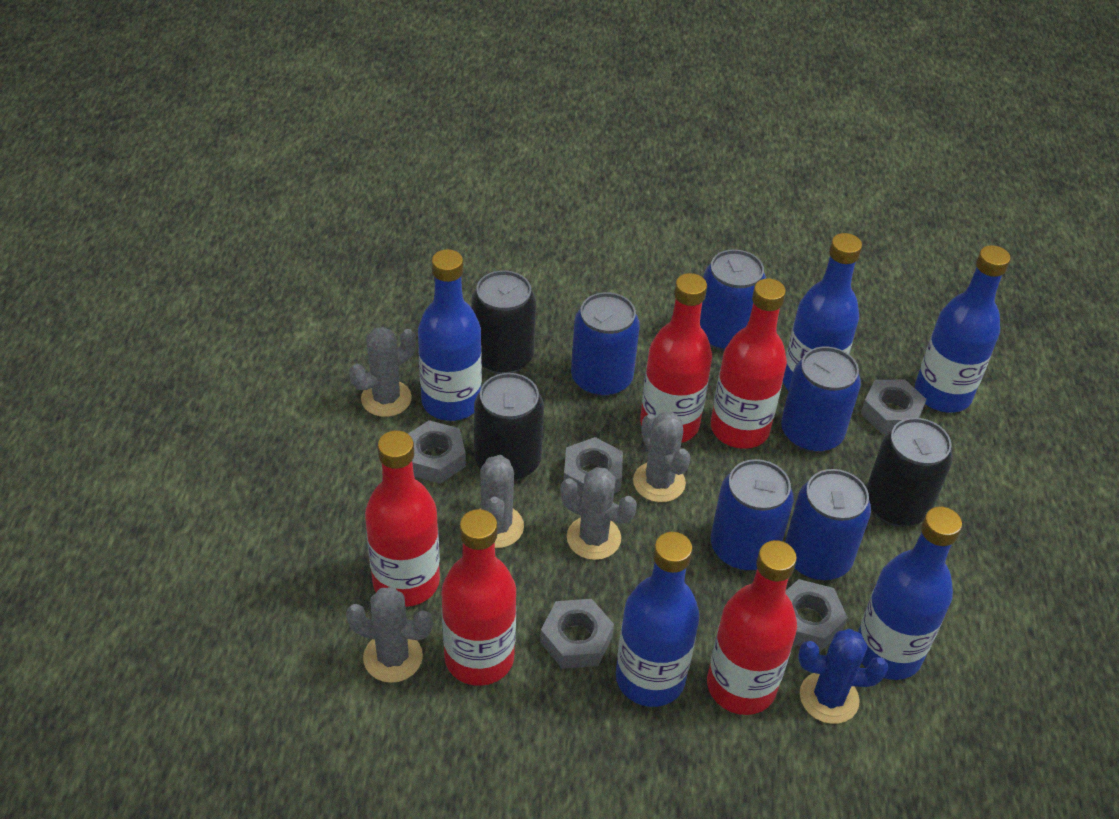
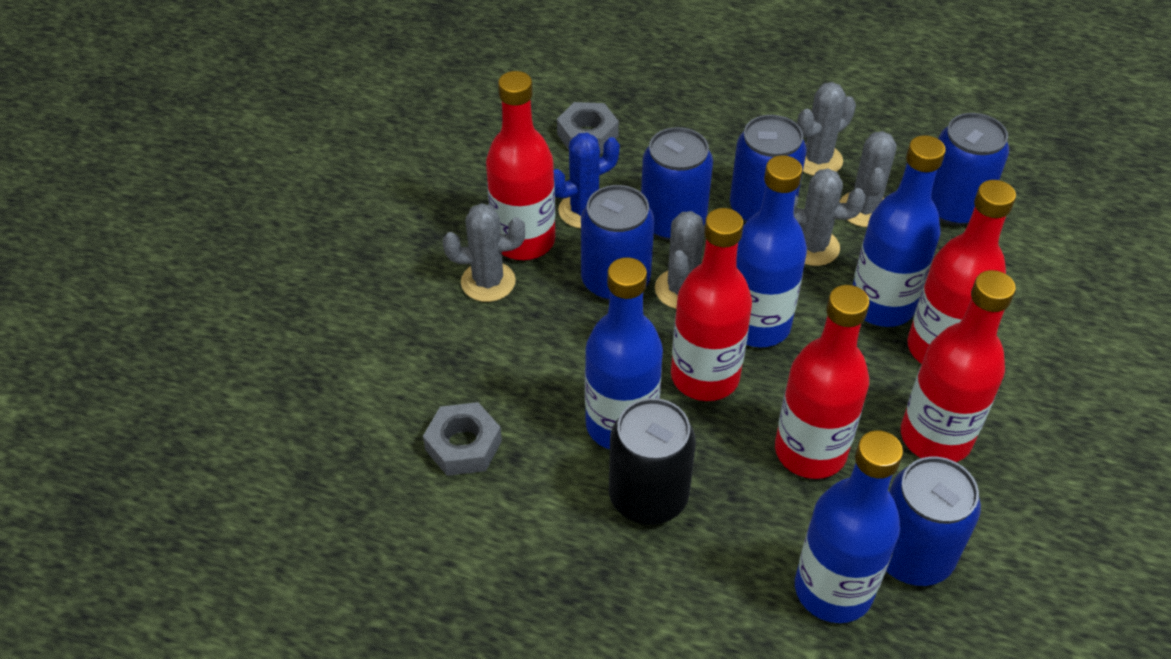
black can: [471,271,536,374] [474,373,544,481] [866,418,953,527] = 3 -> [609,398,696,525] = 1
blue bottle: [418,249,482,421] [616,532,700,707] [783,233,862,390] [858,506,962,680] [915,245,1011,413] = 5 -> [585,257,663,449] [736,155,807,347] [795,430,903,623] [853,135,946,327] = 4
grey nut: [408,420,466,484] [540,599,614,669] [564,437,623,497] [785,579,848,652] [861,379,927,434] = 5 -> [423,402,502,476] [557,102,619,154] = 2

